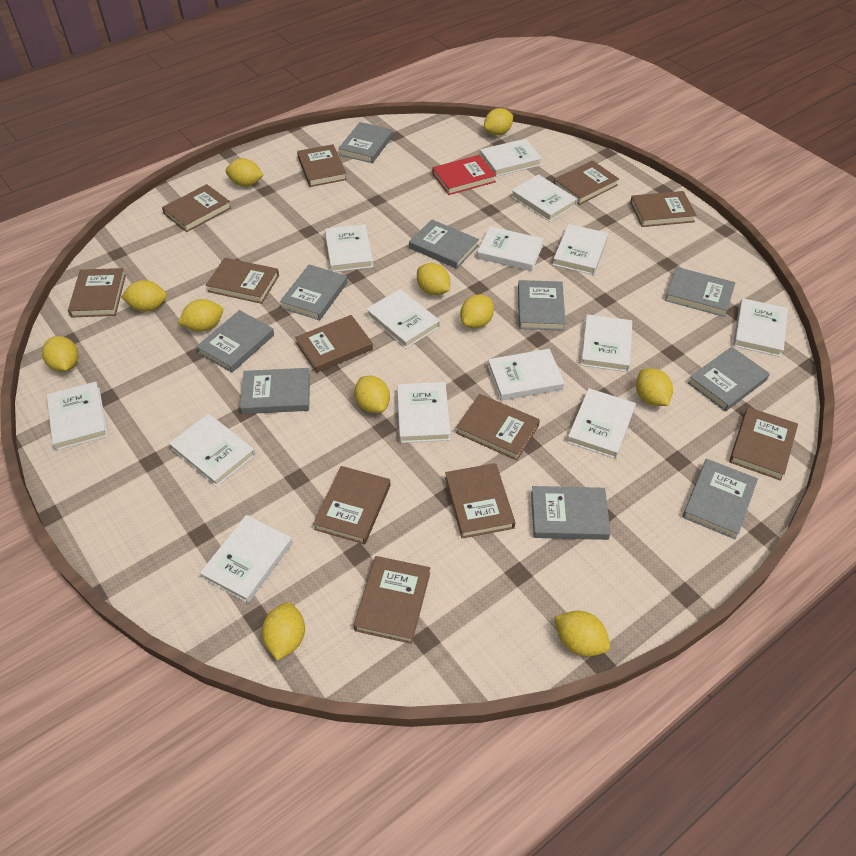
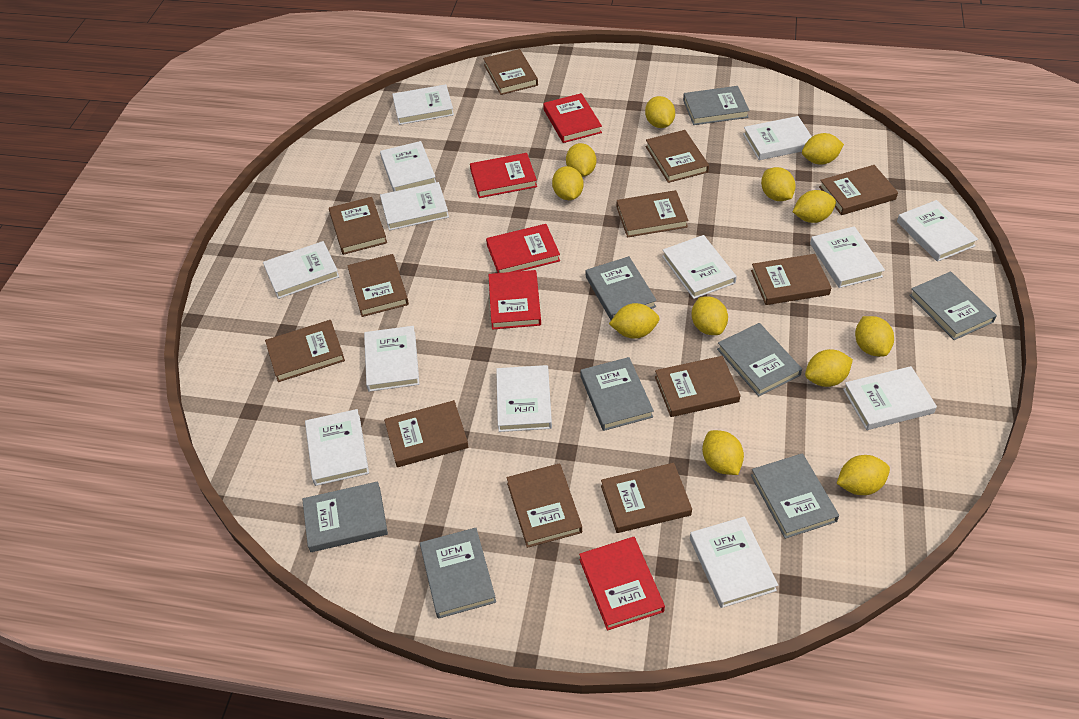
grey book: [196,310,274,373] [240,368,310,414] [280,265,347,321] [338,122,393,163] [409,219,479,269] [518,280,566,331] [531,486,611,540] [665,267,735,317] [682,459,758,539] [688,347,770,412] = 10 -> [302,481,388,552] [420,528,496,619] [580,357,654,431] [586,256,657,320] [683,86,750,125] [717,323,802,397] [751,453,839,539] [909,271,997,340] = 8
red book: [433,155,496,195] = 1 -> [470,153,537,198] [486,224,560,273] [488,270,541,330] [543,93,602,143] [579,537,665,631] = 5
white book: [46,382,108,450] [169,413,256,487] [200,515,293,603] [325,224,373,272] [366,289,440,349] [397,382,451,443] [477,226,544,271] [480,139,542,177] [488,349,564,401] [511,174,577,222] [553,224,608,275] [567,388,636,459] [581,314,632,372] [733,298,788,357] = 14 -> [263,241,340,299] [305,409,369,486] [364,326,420,392] [380,141,436,192] [380,182,449,231] [392,84,454,125] [496,365,552,432] [662,235,737,299] [690,516,778,608] [743,116,812,160] [810,226,885,288] [843,366,937,430] [897,200,978,262] = 13
yellow lemon: [42,336,78,372] [121,280,167,312] [178,299,223,332] [226,158,263,187] [262,602,305,661] [354,376,390,413] [417,263,450,295] [460,294,494,328] [484,108,513,136] [554,611,610,657] [636,368,673,406] = 11 -> [552,166,584,200] [566,143,596,177] [609,303,660,339] [645,96,675,128] [691,296,728,335] [702,430,744,475] [761,167,796,201] [792,190,836,223] [802,133,844,164] [805,349,853,387] [837,455,890,495] [855,316,894,357] = 12

